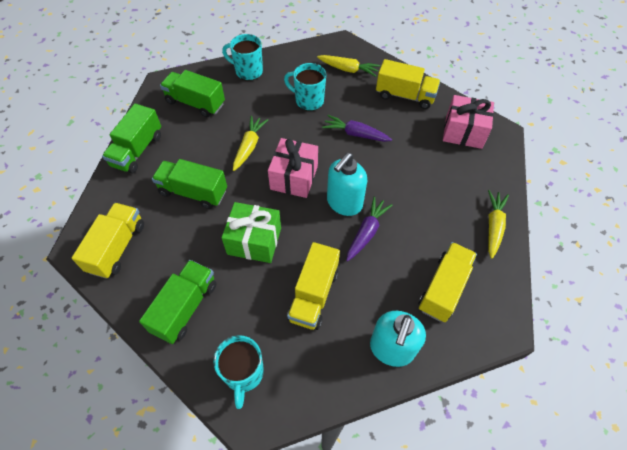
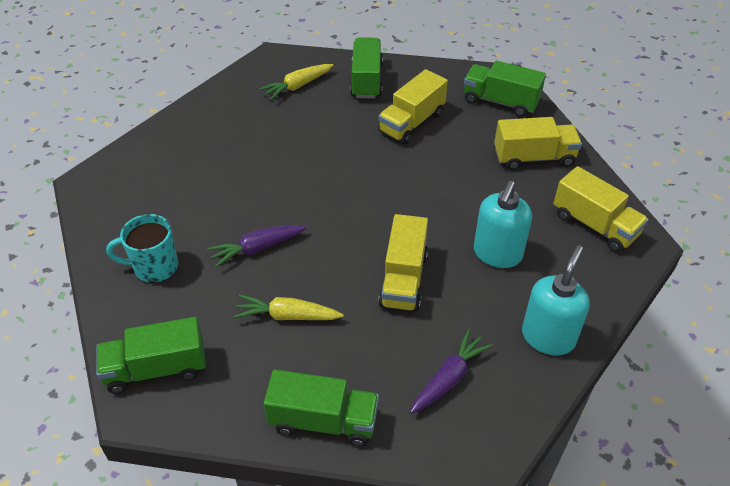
green gift: [221,202,281,263] = 1 -> none = 0
pink gift: [268,138,318,198] [443,95,494,149] = 2 -> none = 0
turquoise mug: [213,335,264,409] [222,34,263,81] [284,63,326,111] = 3 -> [106,214,178,283] = 1
yellow carrot: [233,116,268,171] [317,55,380,77] [488,190,509,259] = 3 -> [234,295,344,320] [259,64,334,100] = 2

